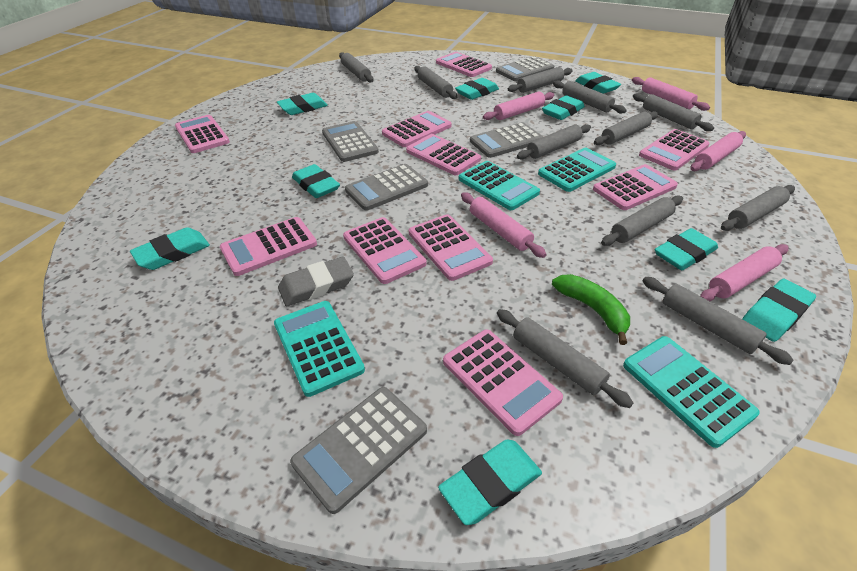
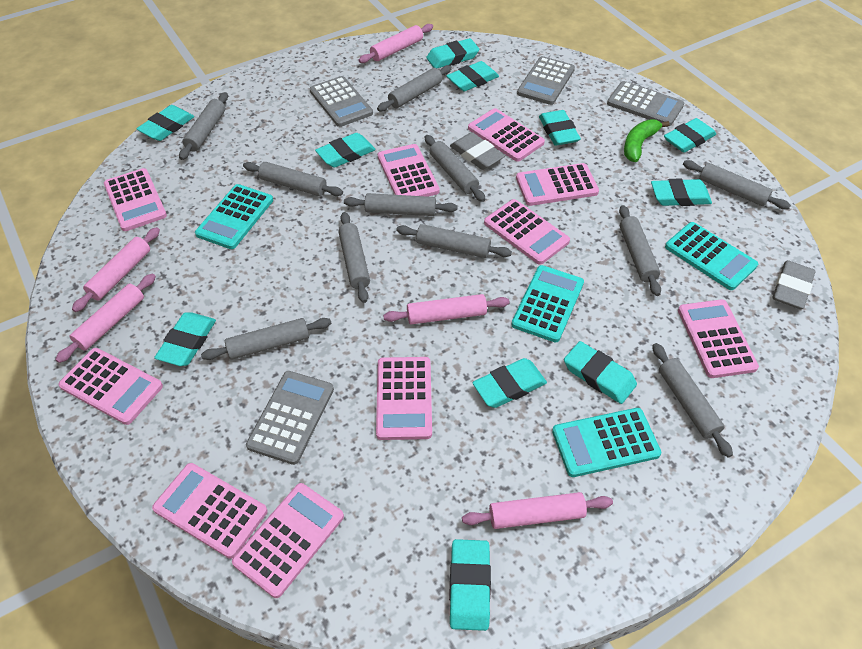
grey calculator: [290,387,427,514] [322,121,379,162] [345,164,428,211] [470,122,543,158] [496,56,554,81] = 5 -> [246,371,334,465] [310,76,373,127] [517,56,575,105] [607,81,684,126] = 4
grey eraser: [278,256,354,306] = 1 -> [450,132,505,170] [773,260,815,309] = 2
turquoise eraser: [130,227,210,270] [277,93,328,115] [292,164,340,198] [438,439,542,525] [455,78,499,100] [542,95,585,120] [575,72,621,94] [655,228,718,270] [742,279,816,342] = 9 -> [137,105,194,141] [154,312,216,366] [315,133,376,168] [426,38,480,68] [446,61,499,91] [449,539,491,631] [472,358,547,408] [539,110,581,146] [564,341,637,404] [651,178,712,206] [664,118,716,153] = 11

